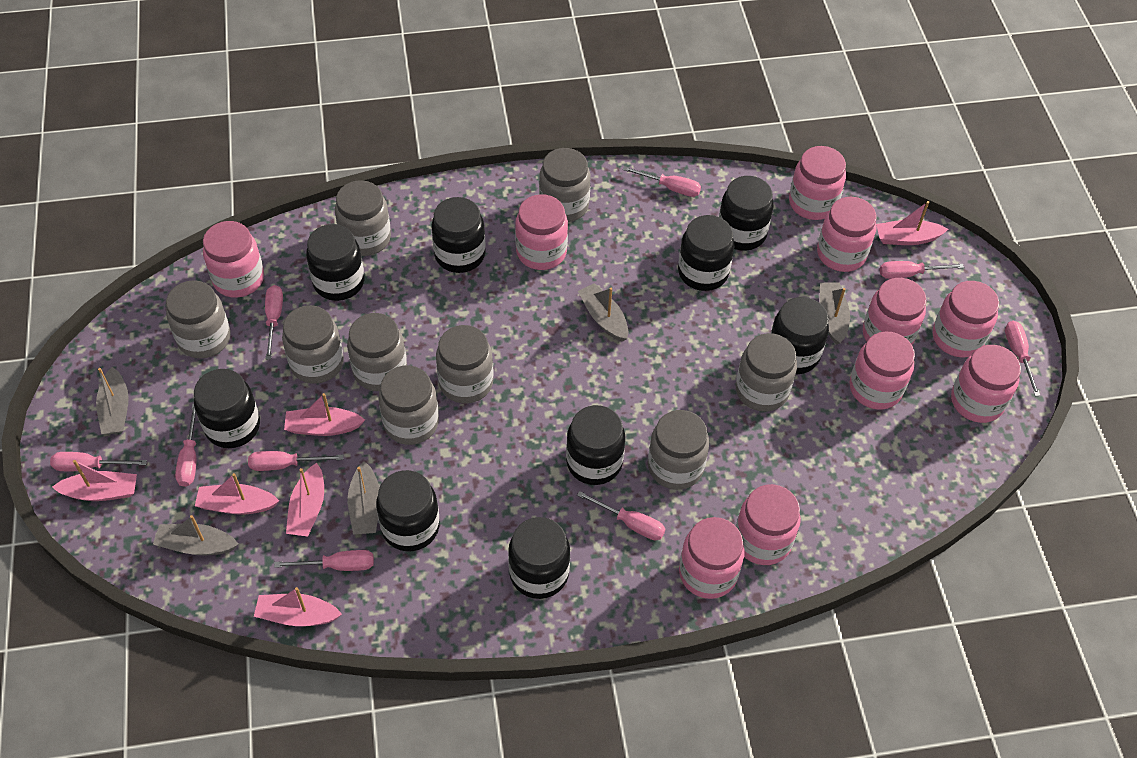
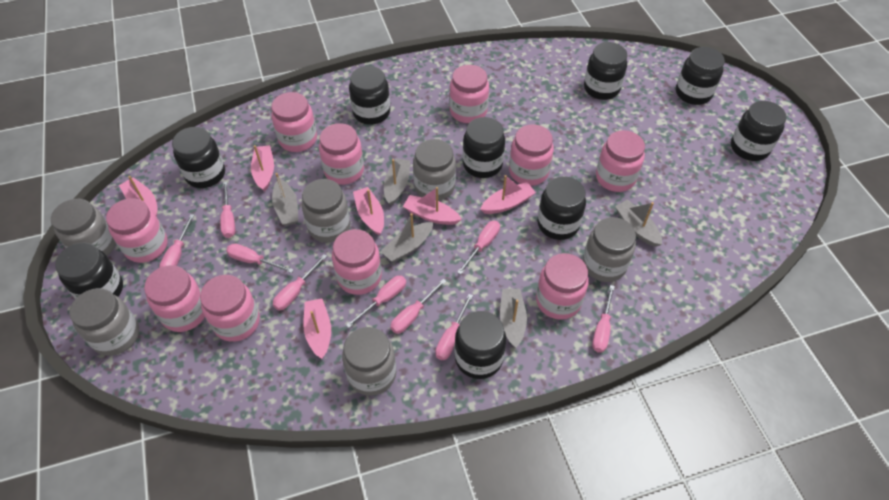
grey jar: [166,280,231,358] [282,305,344,384] [335,180,391,256] [347,313,407,391] [378,365,439,445] [436,325,493,403] [539,148,590,222] [648,410,709,490] [736,333,797,412] = 9 -> [51,199,116,256] [69,288,139,356] [301,179,350,242] [342,327,396,396] [413,139,456,201] [583,217,636,282] = 6

